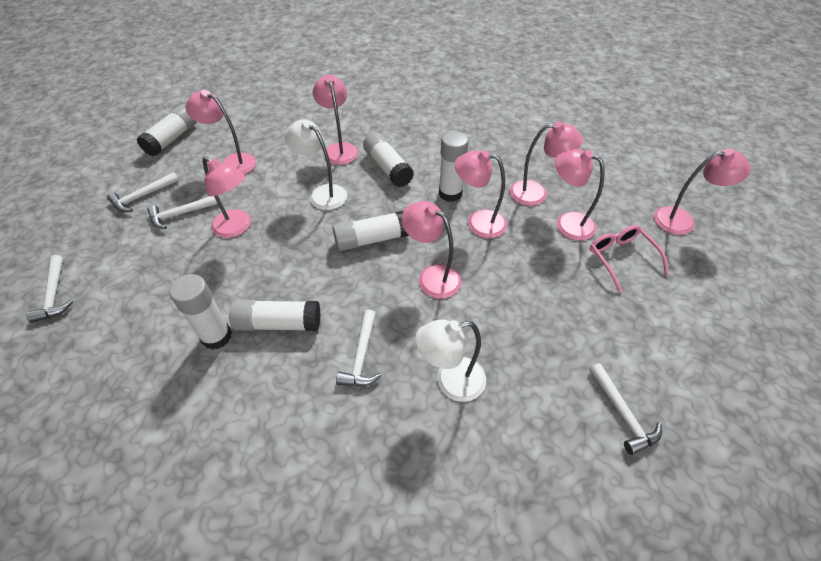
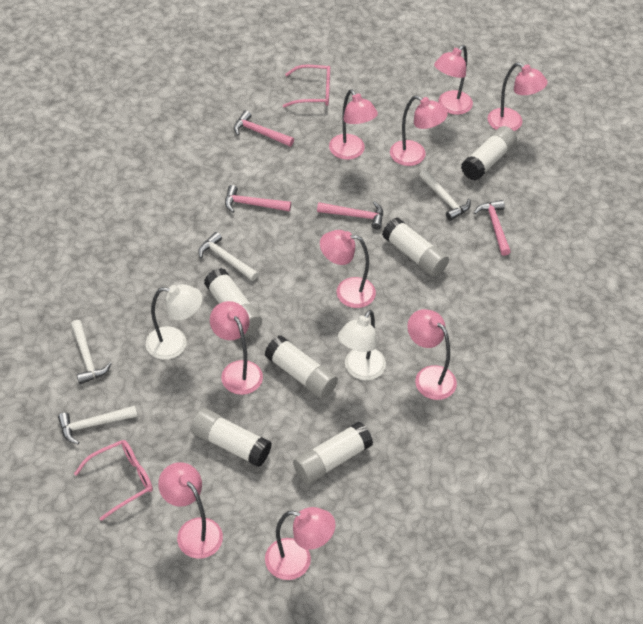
pink glasses: [590,225,669,293] = 1 -> [74,440,153,521] [283,65,330,107] = 2
pink hammer: none = 0 -> [225,185,291,213] [234,110,294,147] [317,201,383,230] [474,200,511,256] = 4
pink lamp: [185,90,256,174] [202,156,251,238] [313,75,358,165] [402,201,461,298] [455,150,507,238] [510,121,583,206] [555,149,604,241] [654,148,751,235] = 8 -> [158,462,223,559] [210,301,263,395] [265,507,336,580] [320,230,376,308] [329,90,378,160] [390,95,448,166] [407,309,457,400] [434,45,473,115] [488,62,548,131] = 9
white hammer: [26,255,73,323] [107,172,179,212] [147,196,218,229] [336,309,381,386] [589,363,662,455] = 5 -> [58,406,137,444] [71,320,111,384] [198,232,258,281] [419,170,471,221] = 4

